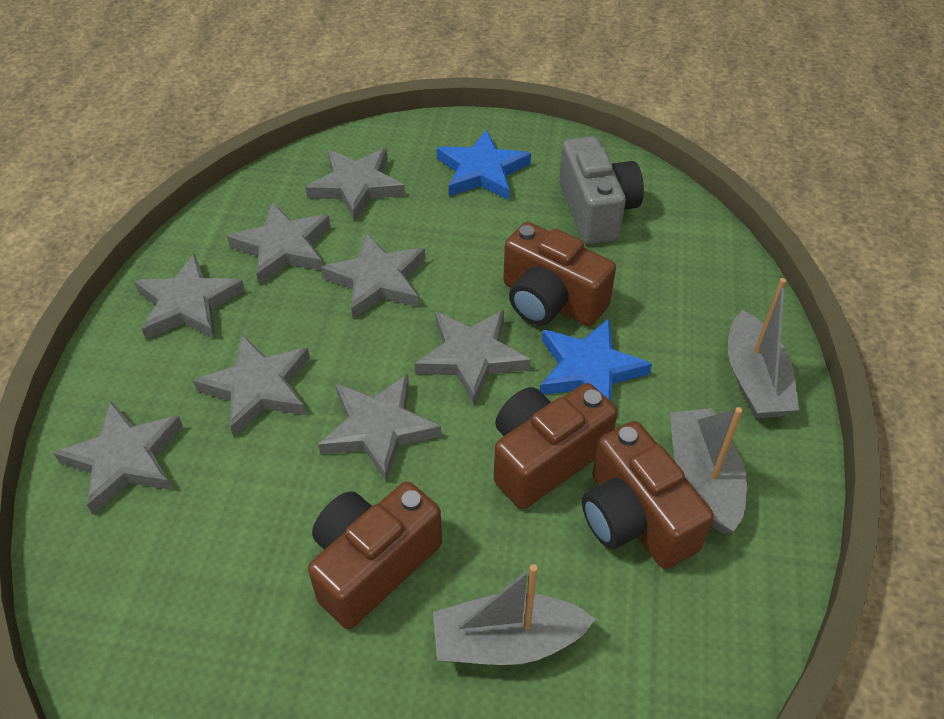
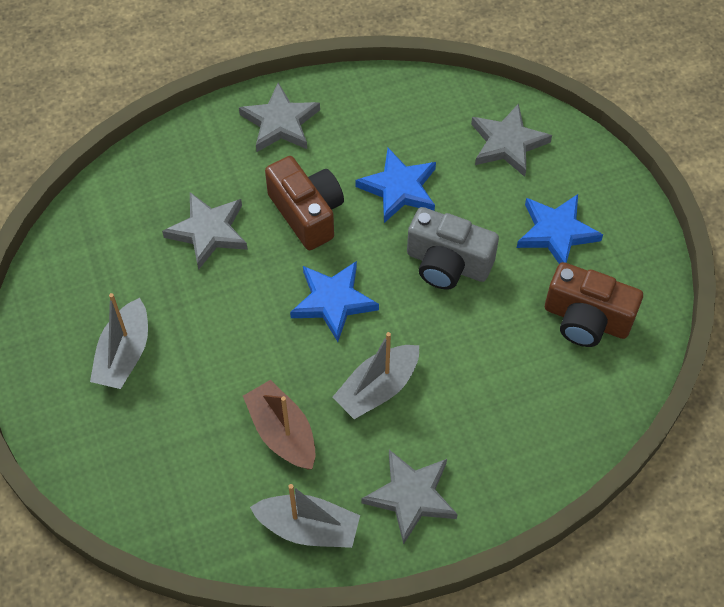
blue star: [437,129,531,200] [540,319,652,401] = 2 -> [290,261,379,342] [355,148,436,223] [517,194,603,264] = 3
brown boat: none = 0 -> [243,380,315,469] = 1
brown camera: [308,481,442,629] [494,383,618,509] [503,222,616,326] [582,421,714,569] = 4 -> [265,156,344,250] [545,262,643,347] = 2
grey star: [54,401,183,515] [134,253,245,339] [193,334,310,437] [227,202,330,284] [305,149,405,221] [318,374,441,483] [321,232,425,319] [414,310,531,405] = 8 -> [162,192,248,270] [239,83,320,152] [362,450,458,544] [471,103,552,177] = 4

